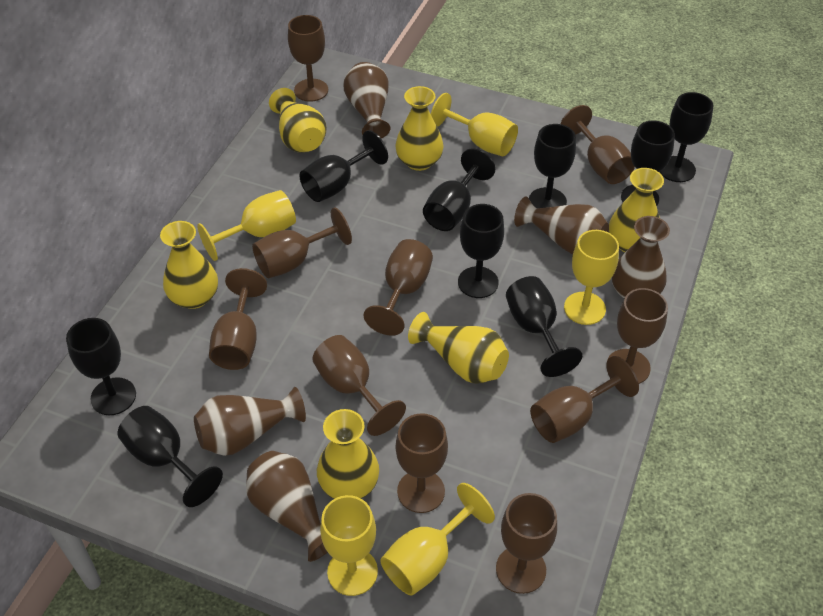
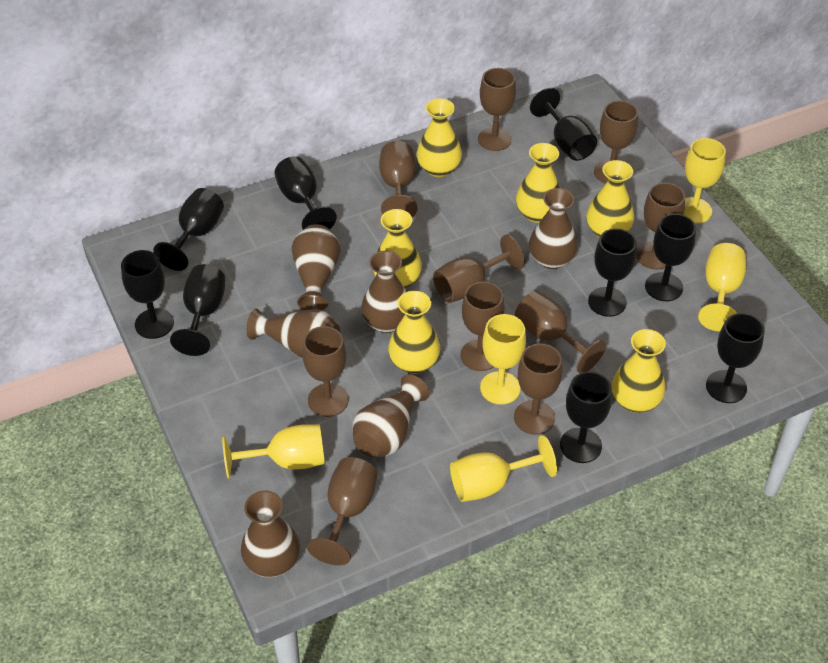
brown vase: [194,387,306,456] [246,451,328,562] [343,62,390,138] [514,196,609,255] [612,216,670,299] = 5 -> [241,491,300,577] [246,309,341,358] [291,224,341,310] [352,374,429,457] [361,251,407,333] [529,188,578,269] = 6

